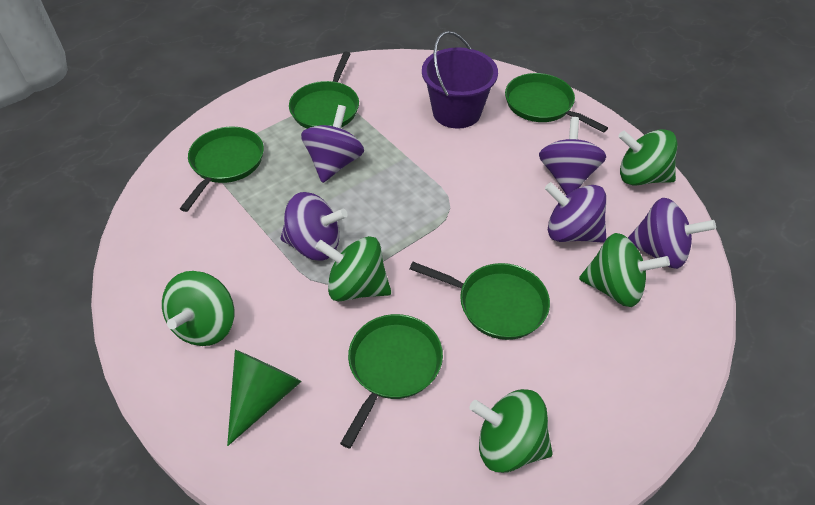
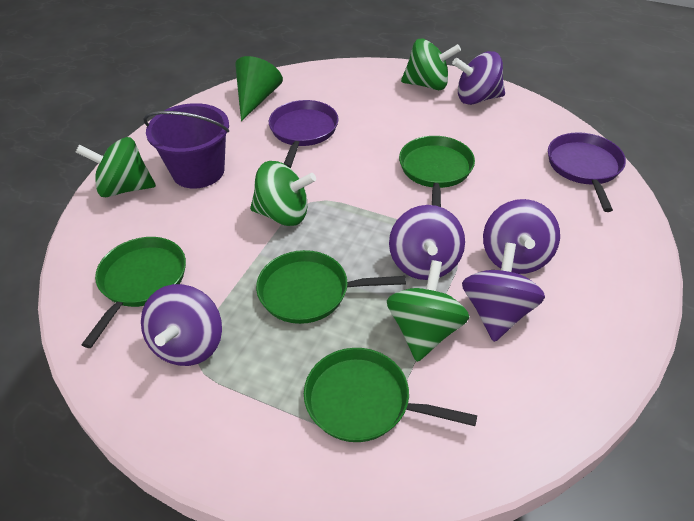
green pan: [180,127,264,212] [289,52,359,129] [340,314,443,449] [410,262,550,340] [505,73,608,133] = 5 -> [82,237,186,348] [256,250,406,324] [304,348,477,442] [399,136,475,207] = 4
green spinning top: [162,271,234,346] [315,236,391,301] [469,389,553,473] [579,233,670,307] [618,129,677,185] = 5 -> [76,137,156,197] [250,161,316,226] [387,260,469,362] [401,39,461,90] = 4
purple pan: none = 0 -> [269,100,339,168] [548,132,626,212] = 2

